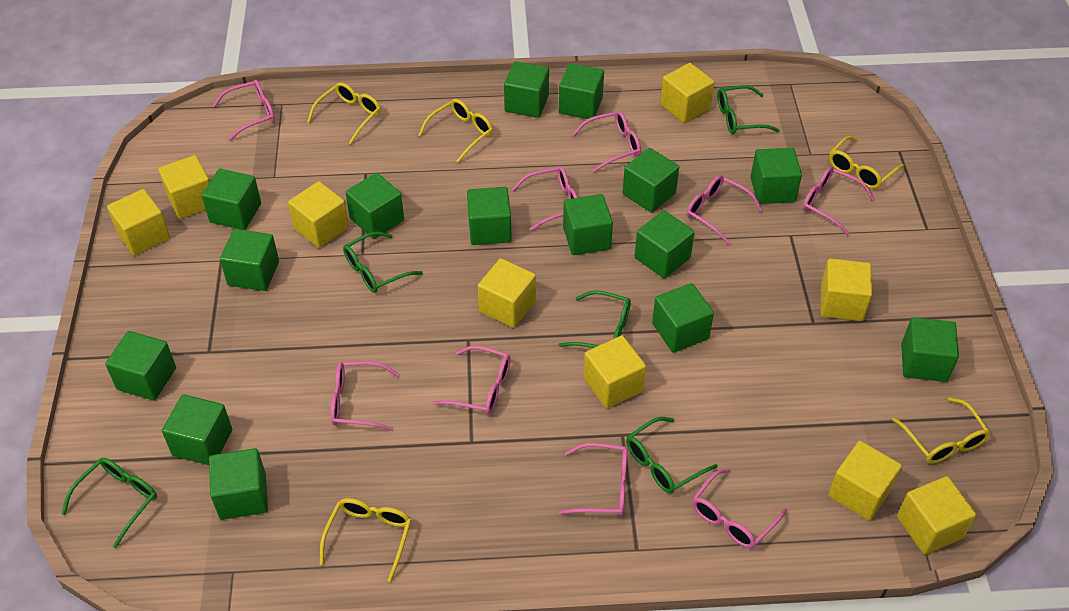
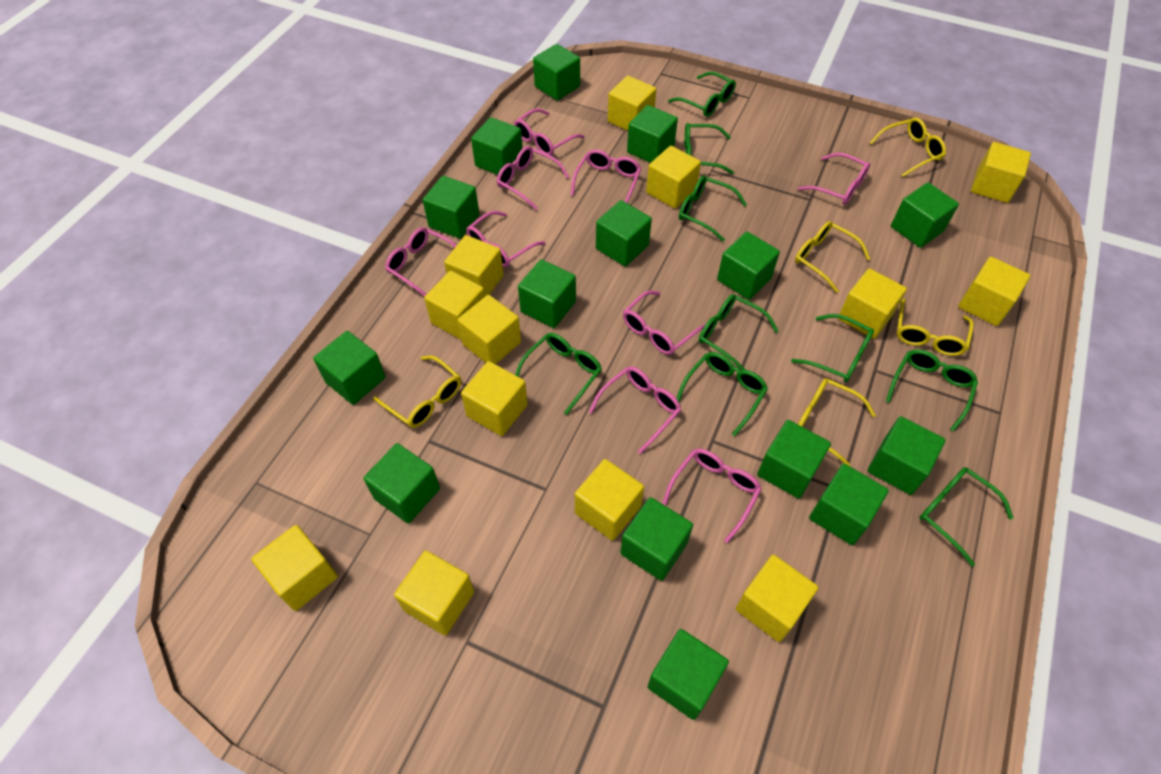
green glasses: [62,458,157,548] [343,231,423,293] [559,290,631,348] [626,417,718,493] [717,85,780,134] = 5 -> [515,333,602,415] [668,72,736,117] [676,352,768,436] [679,176,747,242] [684,123,734,174] [699,294,778,370] [791,314,874,382] [886,349,978,432] [920,467,1013,566] = 9
yellow cube: [107,189,170,256] [158,155,210,219] [288,181,349,248] [478,258,536,328] [584,335,646,409] [660,63,715,123] [821,259,872,321] [828,441,902,521] [897,476,976,555] = 9 -> [251,525,338,611] [394,550,474,636] [424,271,485,340] [444,235,504,296] [457,295,521,364] [461,361,528,436] [575,459,644,541] [608,76,657,131] [646,146,701,209] [736,555,818,642] [838,268,907,339] [958,257,1030,326] [971,142,1031,203] = 13

